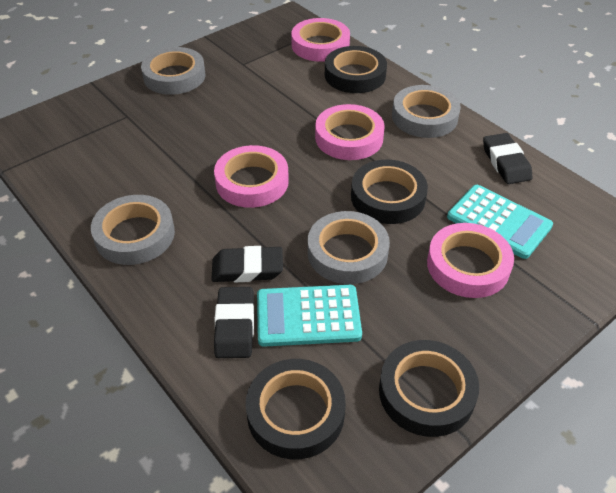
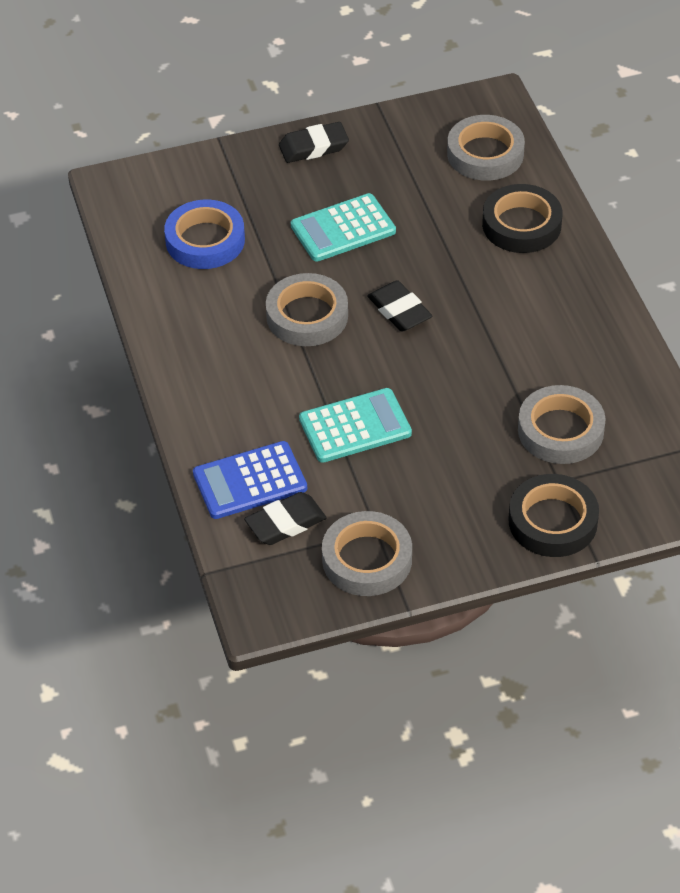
black tape: [246,359,346,459] [325,46,387,93] [351,160,428,224] [379,340,479,437] = 4 -> [482,184,563,253] [508,474,599,557] = 2
blue calculator: none = 0 -> [193,441,307,519] = 1
blue tape: none = 0 -> [164,199,245,269] = 1
pink tape: [214,145,289,208] [291,18,350,62] [315,104,385,160] [427,223,514,298] = 4 -> none = 0

